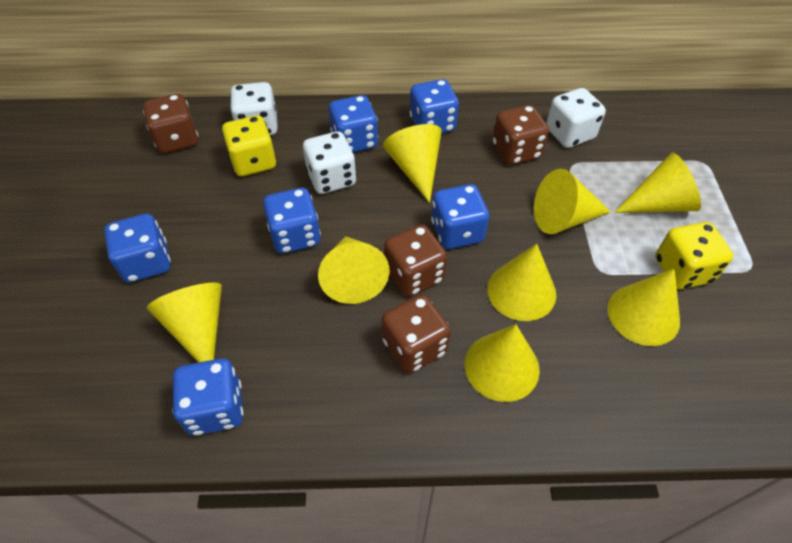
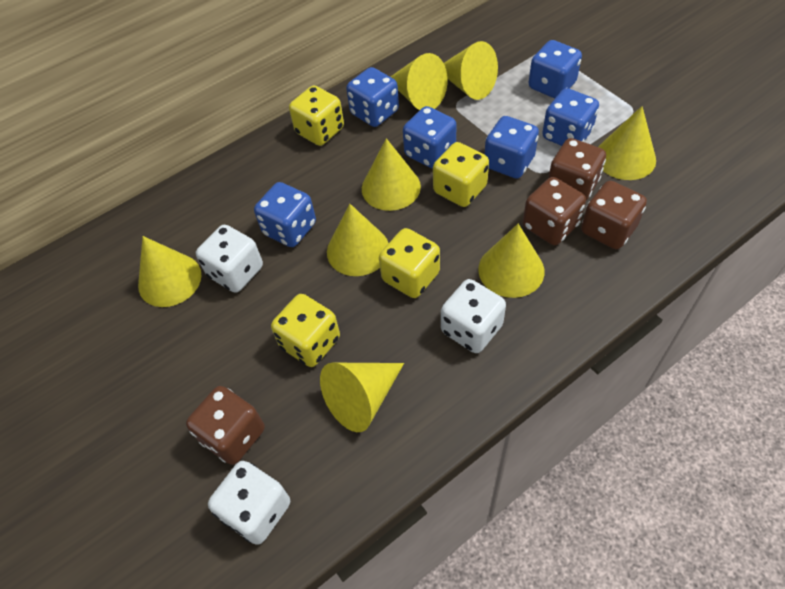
yellow dice: [222,115,276,176] [655,222,733,289] = 2 -> [271,294,340,367] [289,86,344,146] [379,228,440,298] [433,142,489,207] = 4

